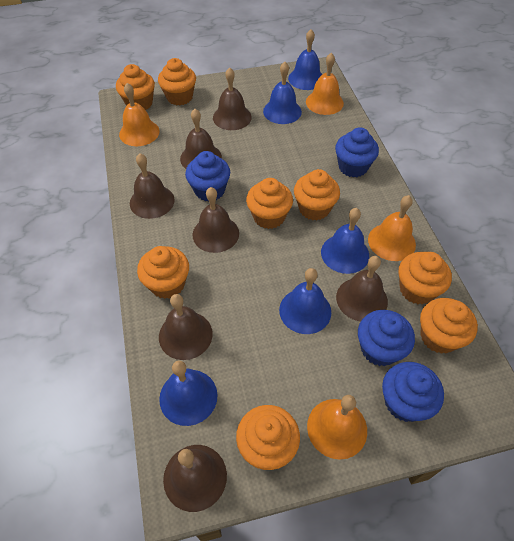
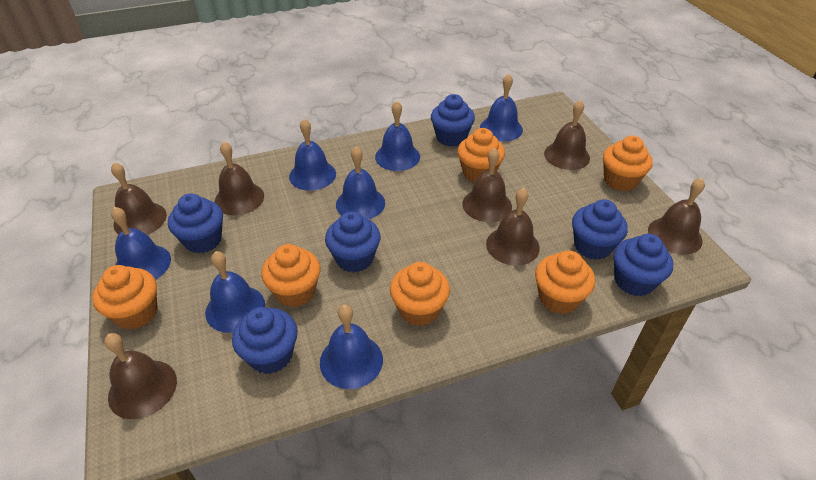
blue bell: [159,360,218,426] [263,62,302,124] [279,268,331,334] [288,29,322,90] [321,208,369,274] = 5 -> [111,207,171,280] [205,251,265,333] [289,119,336,191] [320,305,383,389] [336,146,385,219] [375,101,420,171] [480,74,523,141] = 7
blue cupcake: [185,151,230,202] [335,127,379,177] [358,310,415,366] [382,362,444,422] = 4 -> [168,193,223,253] [232,307,298,374] [325,211,380,272] [431,94,475,147] [572,199,628,260] [613,234,673,296] = 6
orange bell: [119,83,159,146] [306,53,344,115] [307,395,367,460] [368,195,416,261] = 4 -> none = 0
orange cupcake: [116,64,155,110] [137,246,189,299] [158,58,196,105] [236,405,300,470] [246,178,293,229] [294,169,340,221] [399,252,452,305] [420,298,478,354] = 8 -> [92,265,157,330] [261,244,320,307] [390,262,450,326] [457,128,505,182] [535,250,595,314] [603,136,653,192] = 6

